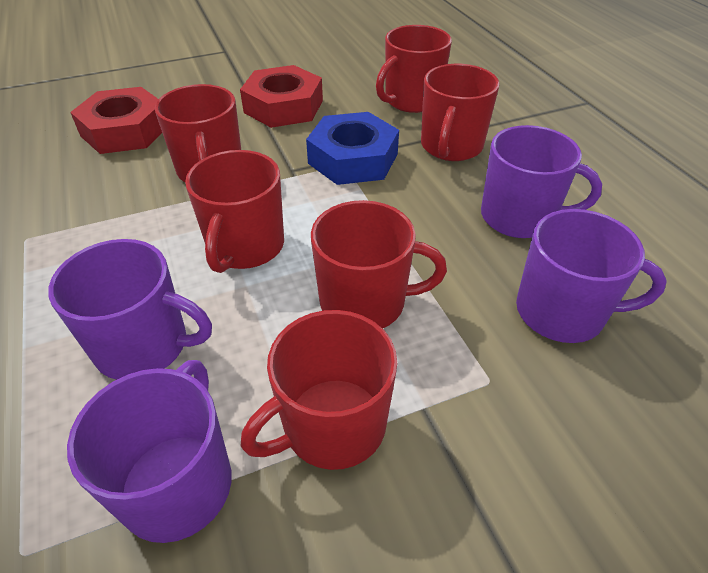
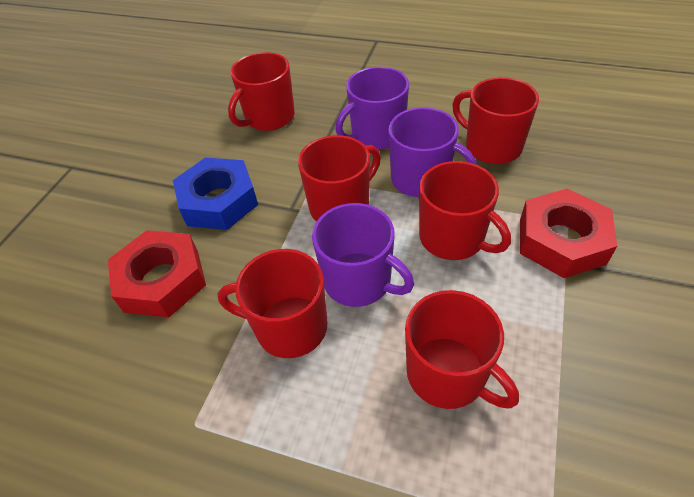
purple mug: [48,239,212,380] [67,360,231,543] [481,125,602,238] [516,209,667,343] = 4 -> [312,203,414,307] [335,67,409,150] [388,107,476,197] = 3

